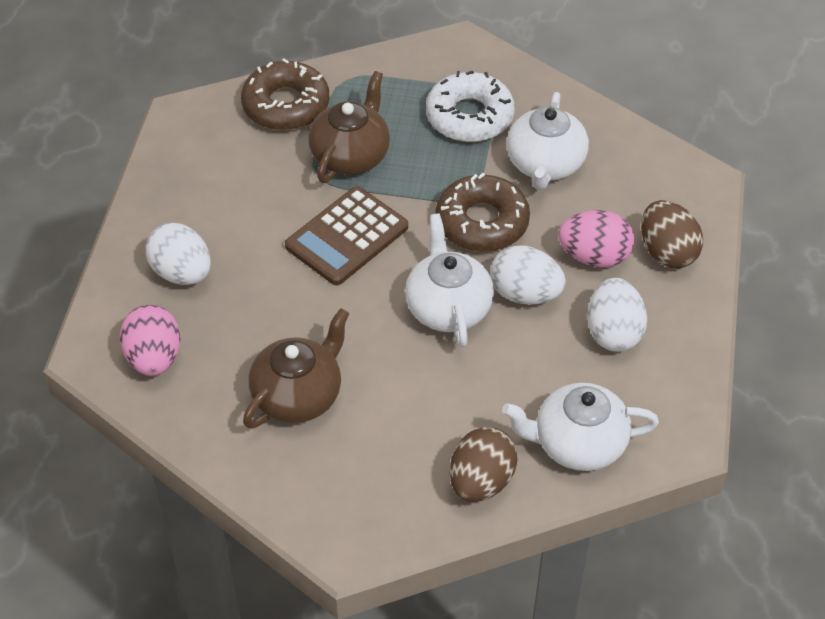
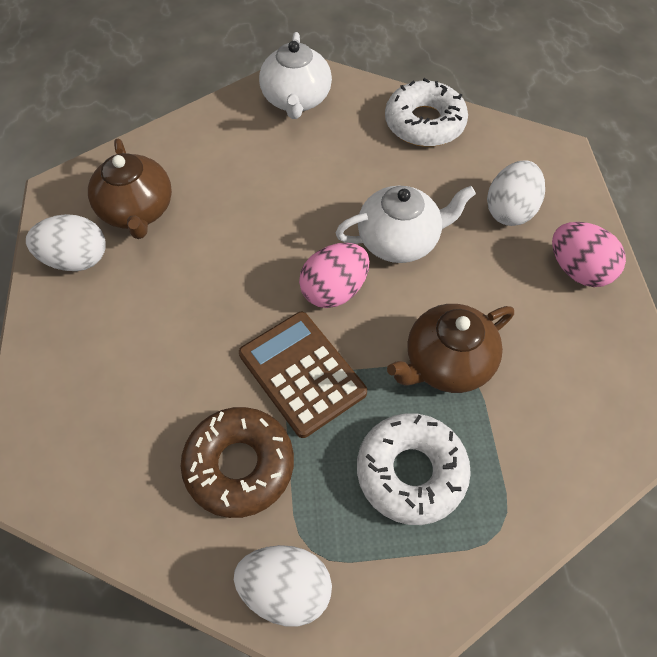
brown donut: [241,58,329,130] [436,173,530,252] = 2 -> [181,407,294,518] = 1
brown egg: [450,427,518,502] [641,200,703,269] = 2 -> none = 0
white donut: [426,71,515,142] = 1 -> [357,413,471,525] [385,78,468,147] = 2
white teapot: [405,213,494,347] [502,383,659,471] [507,92,589,190] = 3 -> [259,32,332,119] [336,185,476,263] = 2

